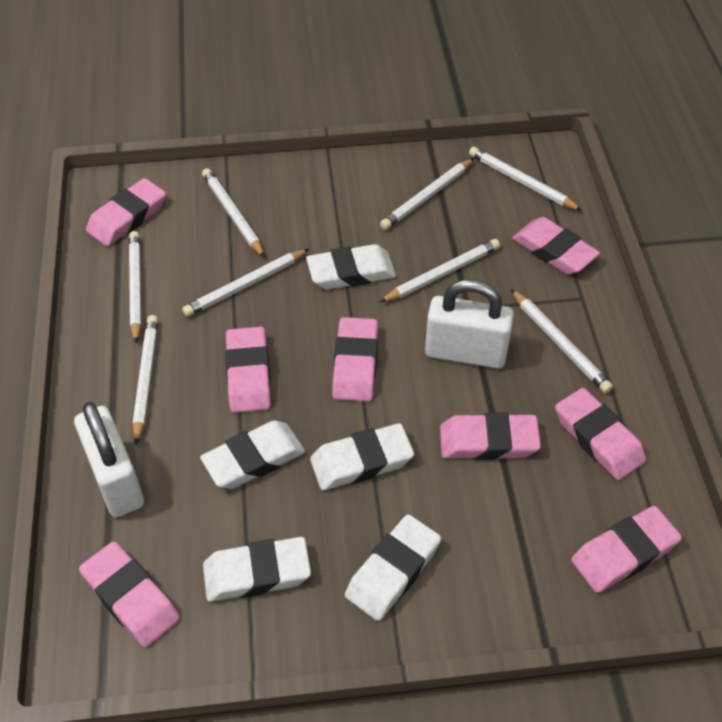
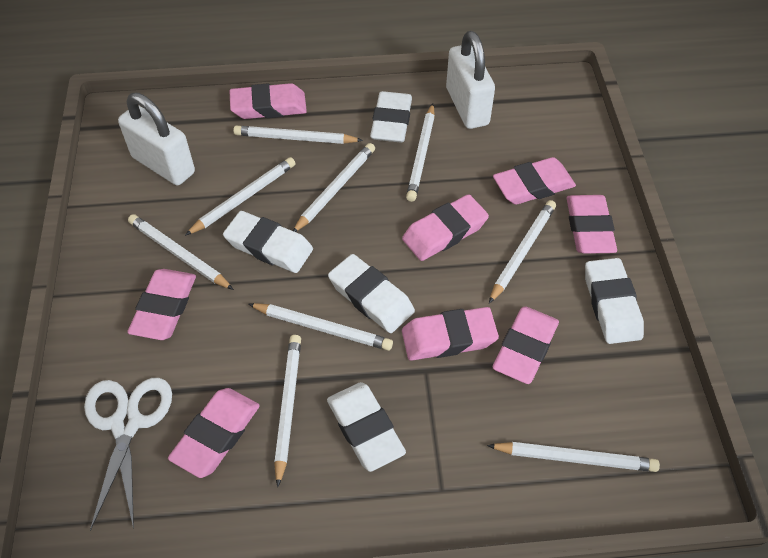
white pencil: [129,231,141,343] [132,315,158,445] [182,249,309,317] [202,168,265,258] [380,158,474,230] [380,239,500,302] [469,147,583,211] [511,289,613,393] = 8 -> [128,214,234,290] [185,157,296,236] [233,126,363,144] [249,303,393,351] [274,335,301,487] [293,143,375,232] [406,104,435,202] [487,442,660,472] [489,200,556,303] = 9
white scissors: none = 0 -> [84,378,172,531] = 1

